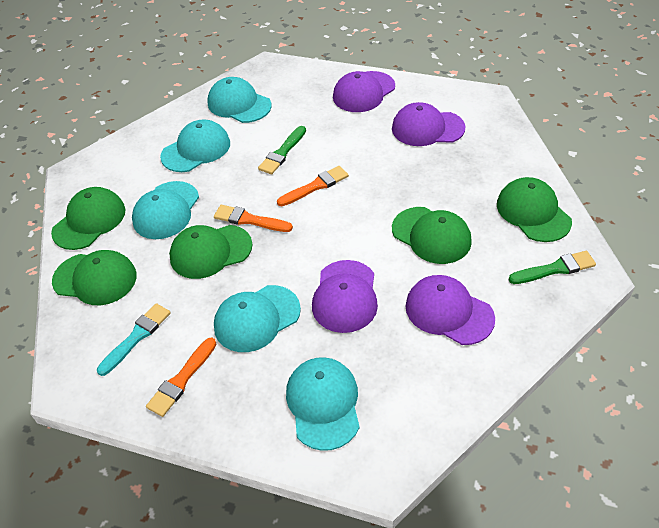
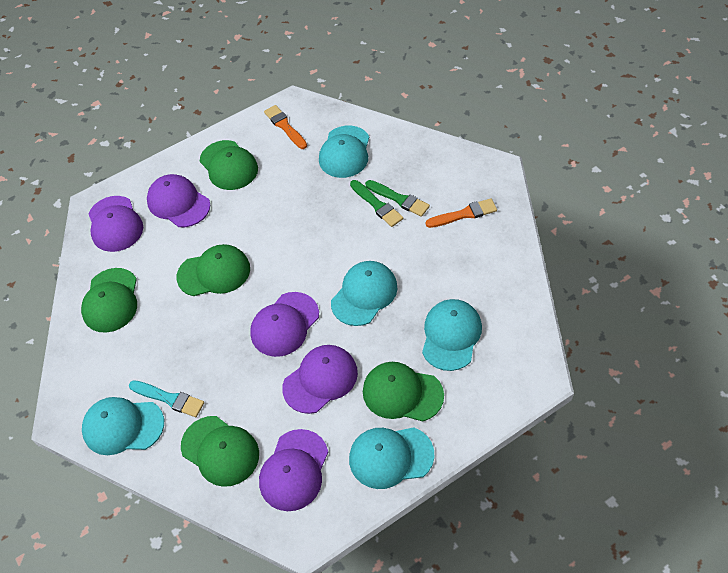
orange brush: [146,337,216,417] [214,205,293,232] [277,166,349,206] = 3 -> [264,105,307,149] [425,198,497,228] = 2
purple cap: [312,260,378,333] [333,71,395,112] [392,102,466,146] [406,275,495,345] = 4 -> [89,196,143,252] [147,174,210,227] [250,292,319,357] [259,429,328,511] [282,345,358,414] = 5

